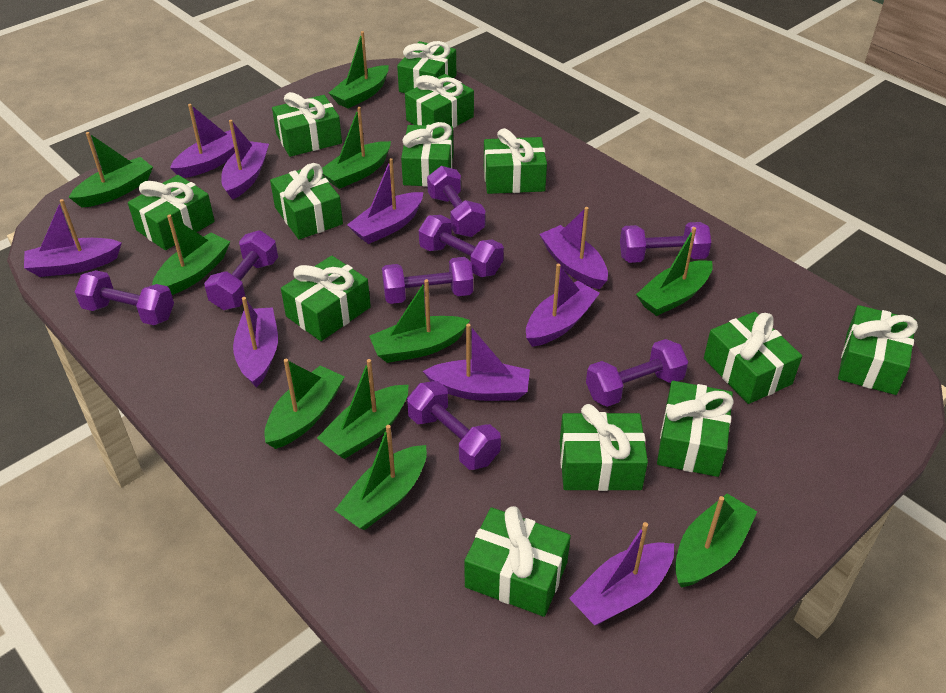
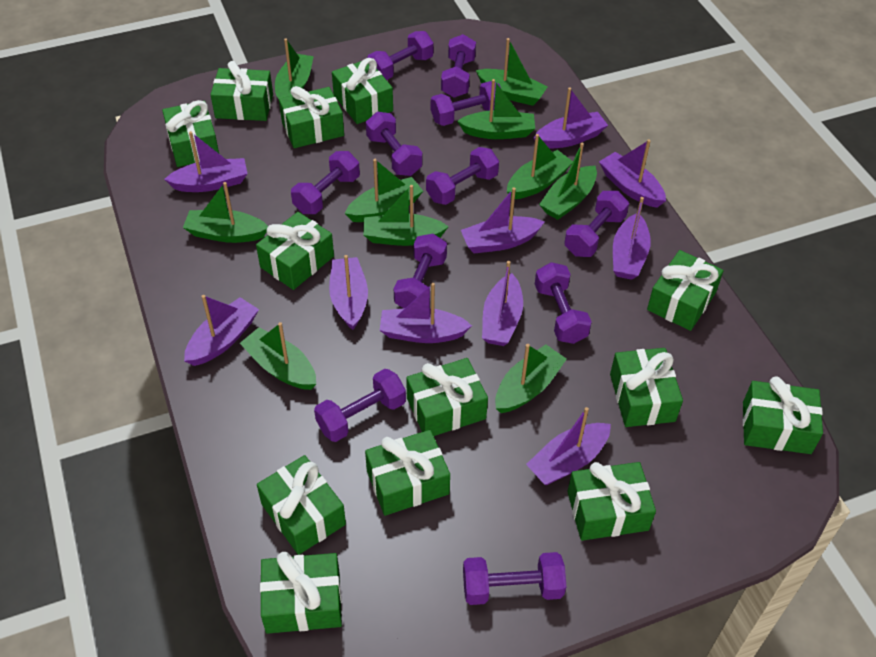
purple boat: [24,199,122,277] [170,104,235,178] [221,120,269,200] [233,297,278,388] [347,158,423,244] [423,324,530,401] [526,264,600,347] [540,207,608,289] [569,522,674,625] = 9 -> [164,131,248,192] [184,295,259,366] [329,255,368,330] [380,283,472,343] [461,187,544,253] [482,261,523,346] [526,407,611,485] [534,87,608,149] [599,140,666,208] [613,197,651,280] = 10
purple dumbbell: [75,270,174,325] [204,230,278,310] [382,257,473,304] [407,381,501,470] [419,215,504,277] [427,166,486,237] [586,339,688,407] [620,222,711,263] = 8 -> [291,151,360,214] [314,369,406,442] [366,112,422,176] [367,31,434,80] [394,234,447,308] [426,147,499,205] [431,81,501,126] [441,34,476,98] [463,552,566,605] [535,262,592,344] [564,191,629,257] = 11

